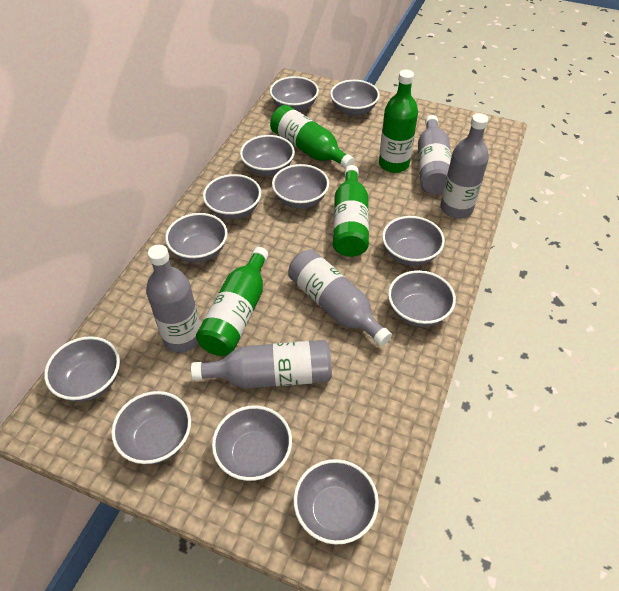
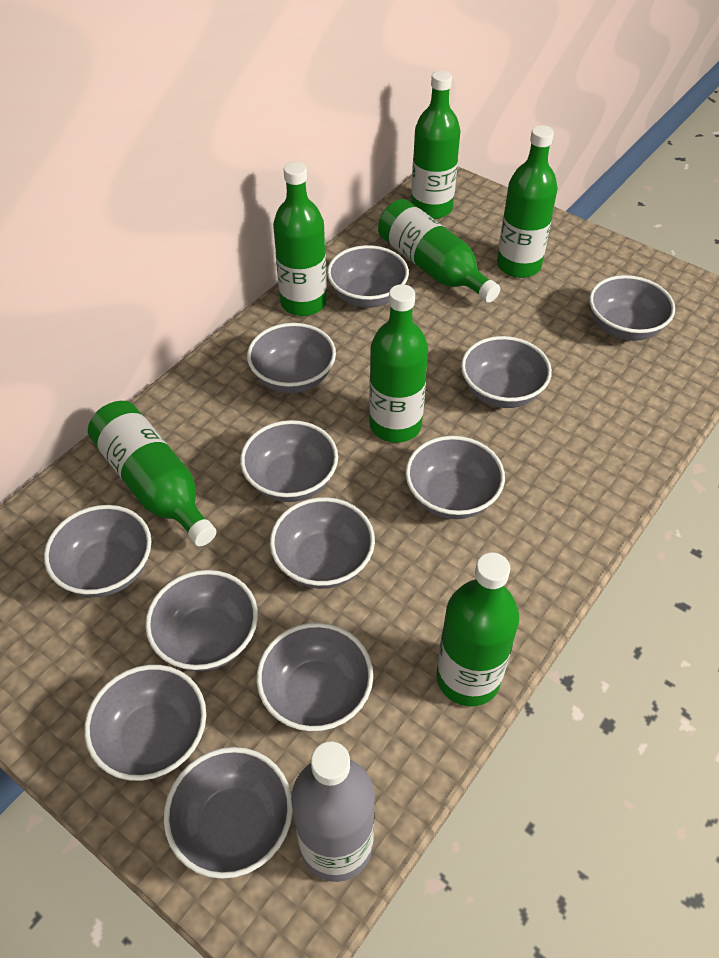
green bottle: [196,247,269,356] [270,105,355,168] [333,165,369,257] [379,70,418,173] = 4 -> [88,401,216,546] [273,162,327,316] [369,284,428,443] [378,199,500,303] [411,70,461,219] [436,553,519,707] [497,125,558,278] = 7
grey bottle: [146,245,200,352] [191,340,332,389] [288,249,392,346] [418,115,451,195] [440,113,489,219] = 5 -> [291,741,375,882] = 1

